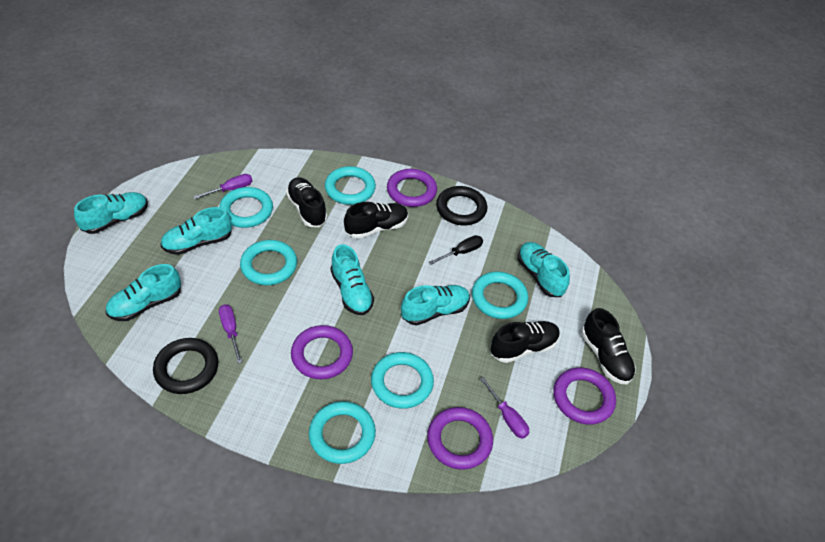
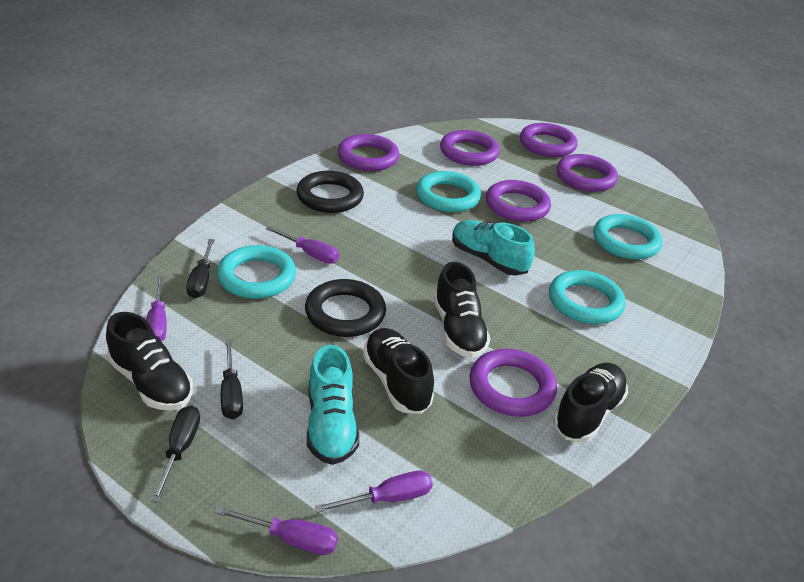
black screwdriver: [429,235,483,265] = 1 -> [151,405,200,503] [187,239,214,299] [221,339,243,419] = 3
purple ring: [291,325,353,379] [387,169,437,207] [427,407,493,470] [554,367,616,425] = 4 -> [338,134,399,171] [440,130,500,166] [470,349,557,417] [486,180,551,222] [520,123,577,157] [556,154,618,192] = 6
purple screwdriver: [193,174,252,199] [219,304,242,364] [480,377,529,439] = 3 -> [146,276,167,341] [215,506,338,555] [265,226,339,264] [315,471,433,513] = 4
turquoise ring: [219,187,273,228] [240,240,297,285] [309,401,376,464] [325,166,376,205] [371,352,434,409] [472,271,528,319] = 6 -> [217,245,296,299] [416,171,481,212] [549,270,626,324] [593,214,662,260] = 4
turquoise shoe: [74,192,148,234] [106,264,181,321] [160,207,232,255] [330,244,374,315] [401,285,470,326] [518,242,570,297] = 6 -> [307,345,359,465] [452,220,535,276] = 2

